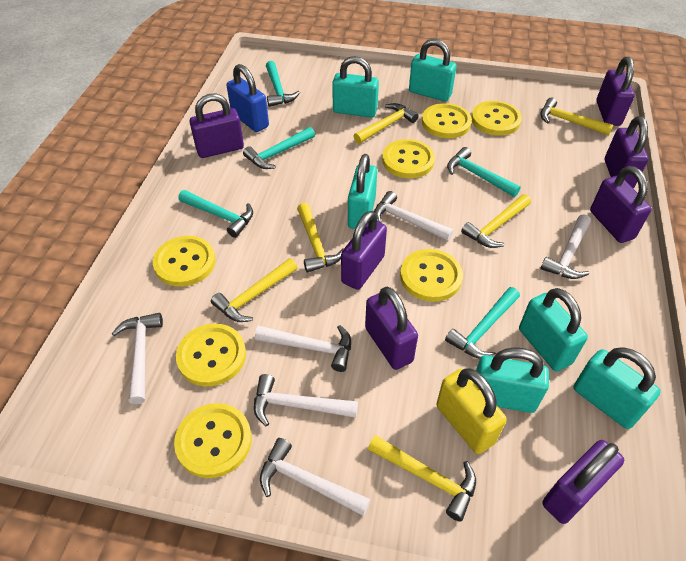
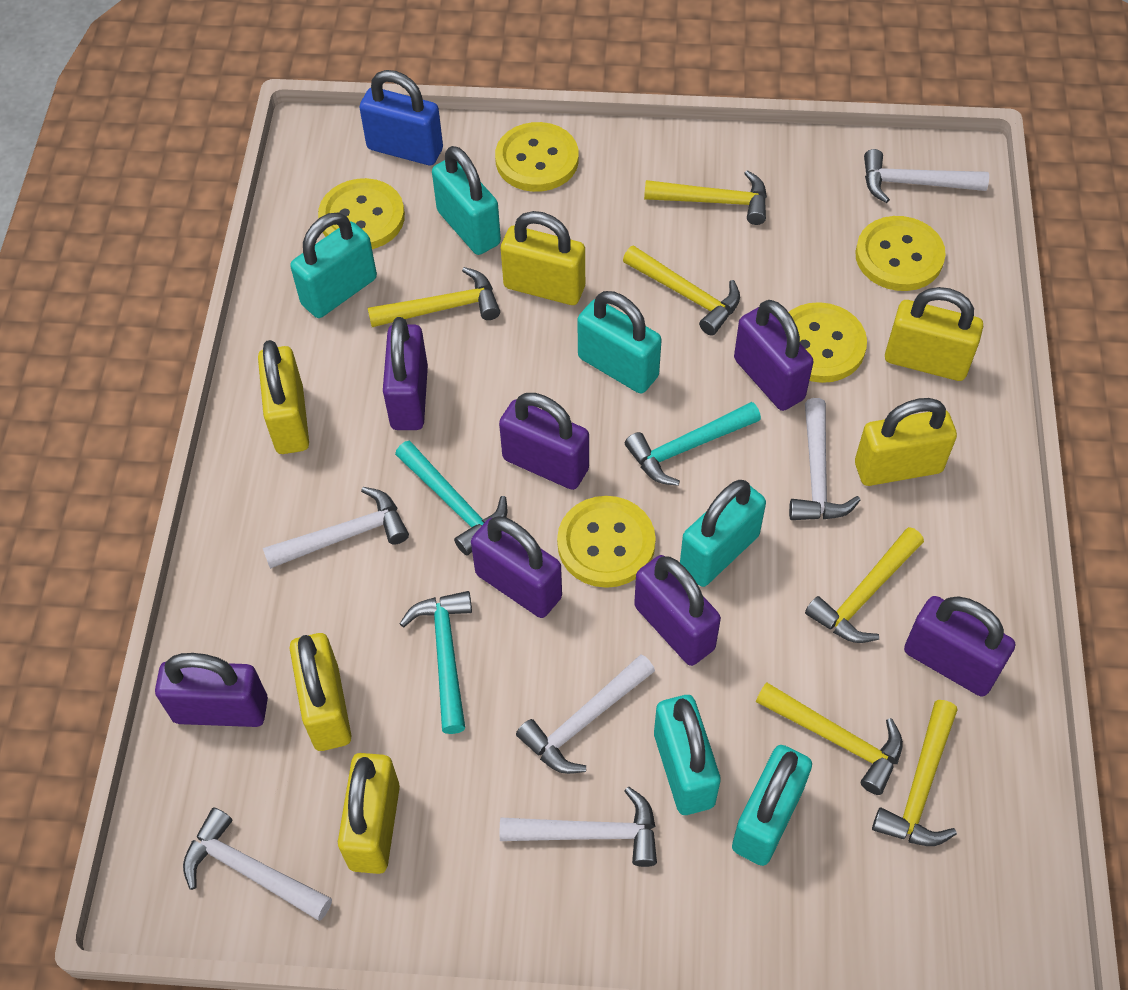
turquoise hammer: [178,190,253,238] [243,127,315,169] [266,61,300,107] [445,287,520,359] [447,147,521,197] = 5 -> [395,441,507,556] [400,591,472,734] [625,402,761,486] = 3
yellow button: [153,236,216,287] [174,403,252,478] [176,324,246,386] [382,139,435,178] [400,249,463,302] [422,103,472,138] [471,101,522,136] = 7 -> [318,178,405,249] [495,122,579,192] [557,496,656,588] [789,302,867,383] [855,216,946,291] = 5
yellow padlock: [436,369,507,454] = 1 -> [258,340,309,454] [290,633,351,751] [338,753,400,874] [501,211,585,305] [855,398,957,486] [885,287,983,381] = 6

